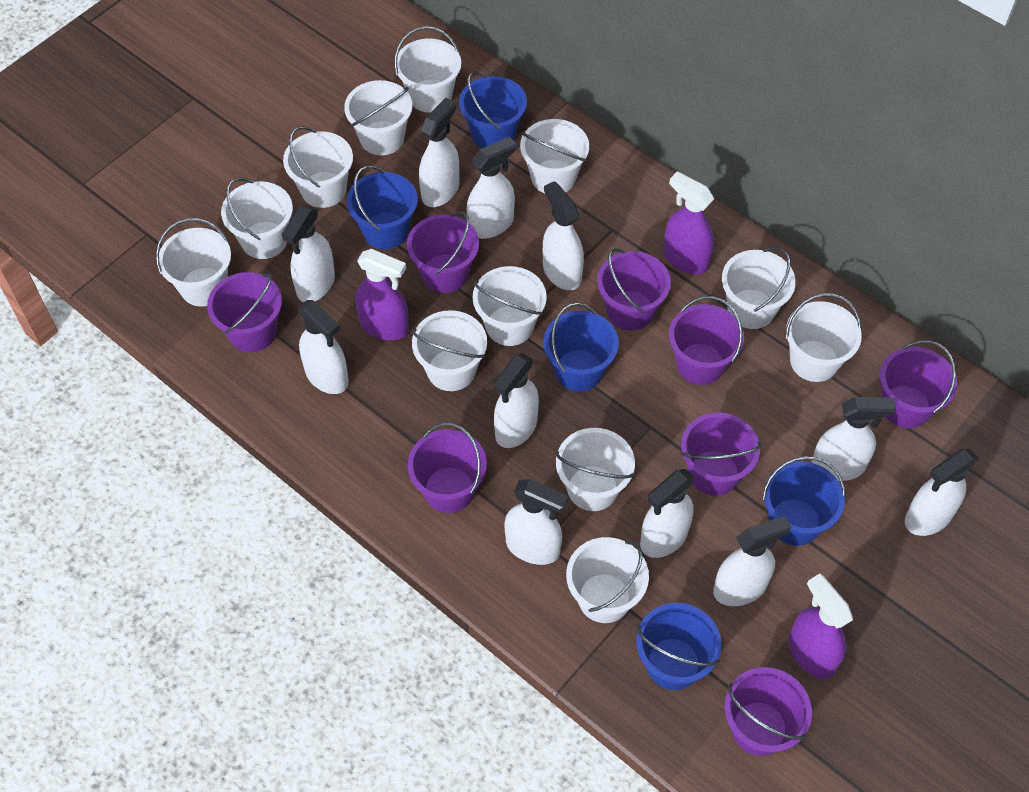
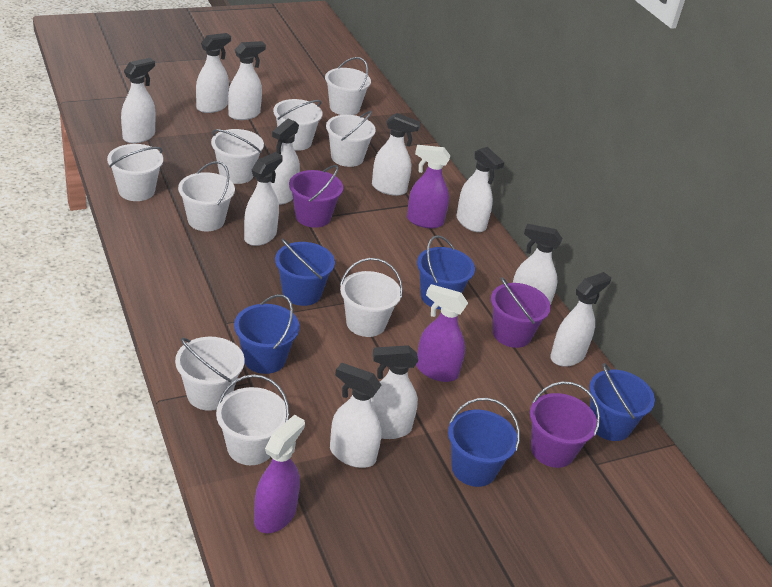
purple bucket: [207,272,282,352] [407,211,479,293] [407,423,487,513] [597,249,671,331] [669,296,744,385] [681,413,762,496] [724,667,812,756] [880,340,957,428] = 8 -> [289,165,343,228] [491,277,551,348] [530,382,600,468] = 3
white bucket: [156,218,231,307] [221,177,293,259] [283,126,353,208] [344,80,412,155] [394,26,461,113] [412,310,487,391] [473,266,547,346] [520,119,589,193] [555,428,635,511] [566,537,649,623] [722,247,796,329] [785,293,862,382] = 12 -> [107,144,163,201] [175,337,245,411] [178,161,235,231] [211,129,264,184] [216,375,289,465] [273,99,323,151] [325,57,371,115] [326,111,376,167] [340,258,403,337] = 9

